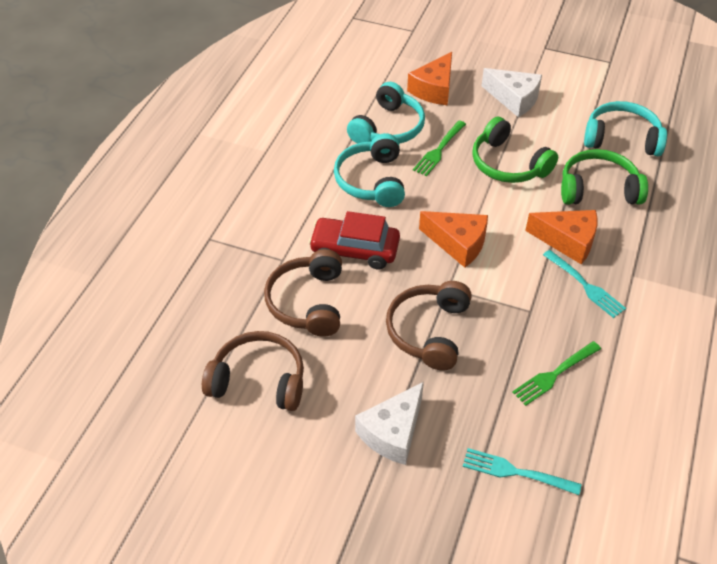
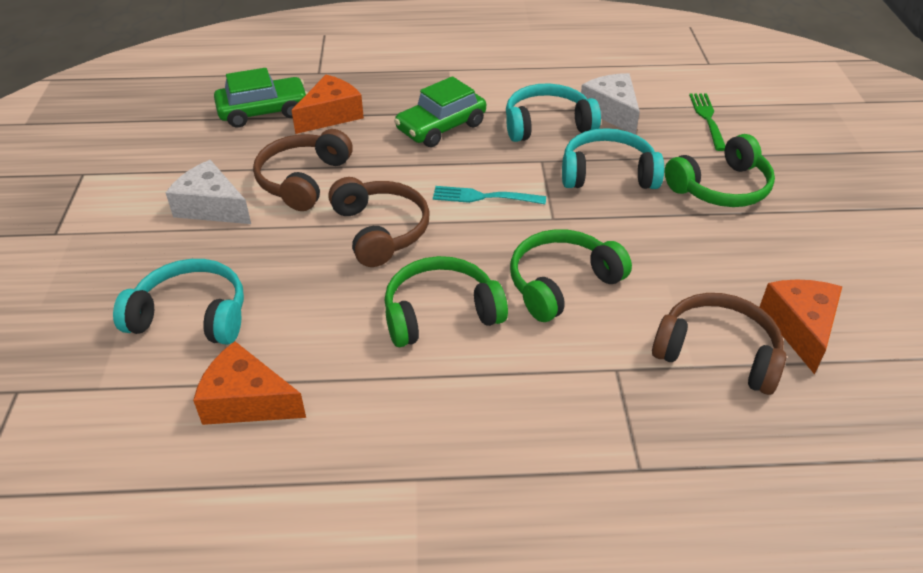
green car: none = 0 -> [214,68,308,128] [394,76,486,147] = 2
green fork: [413,120,466,176] [512,341,601,406] = 2 -> [689,93,725,151] = 1
green headphones: [472,117,558,183] [561,149,648,204] = 2 -> [385,256,508,347] [510,229,632,322] [665,134,775,207] = 3
red car: [309,211,400,269] = 1 -> none = 0
turquoise fork: [463,448,582,495] [543,250,626,318] = 2 -> [433,186,546,204] = 1

